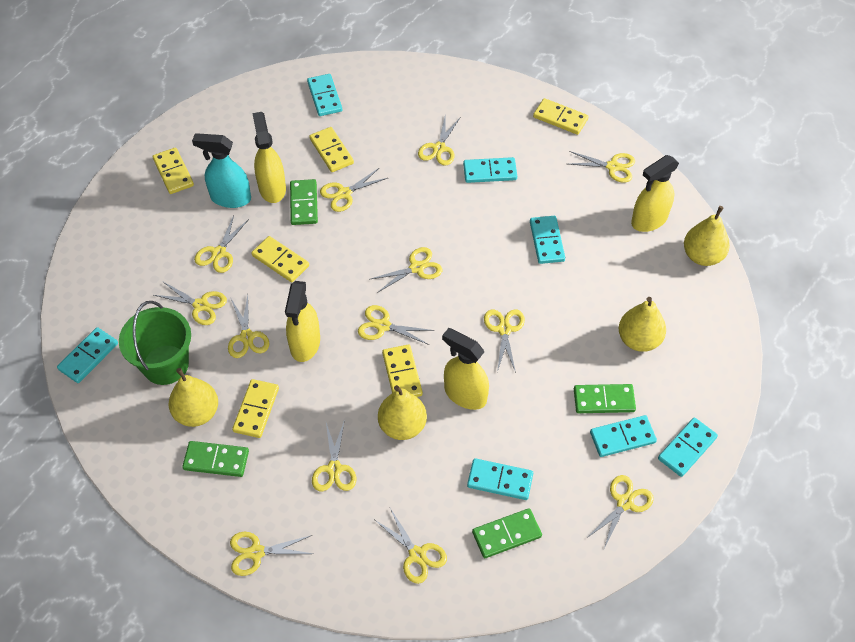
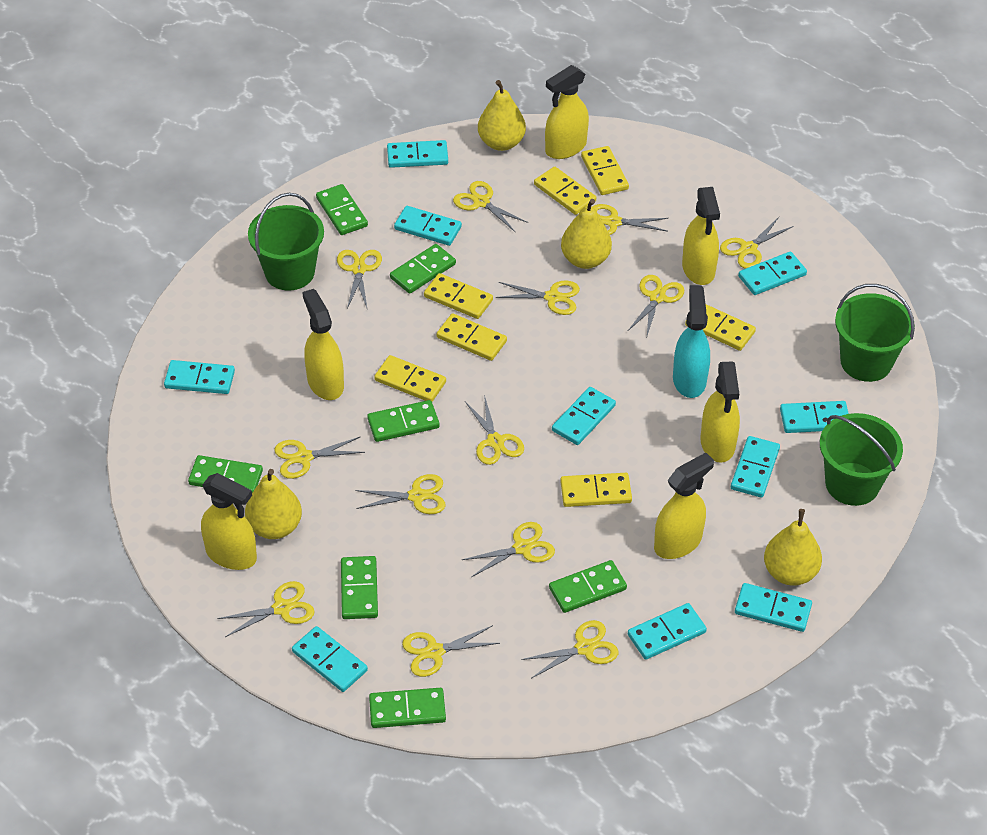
green bucket: [119,301,191,385] = 1 -> [248,193,324,291] [820,413,903,506] [835,284,915,382] = 3
green domino: [182,441,249,477] [290,179,318,225] [472,508,542,558] [574,384,636,413] = 4 -> [188,455,263,493] [316,184,368,235] [341,556,378,619] [367,400,440,442] [369,688,446,728] [390,244,456,294] [549,560,627,613] = 7
turquoise domino: [57,327,118,383] [307,74,342,116] [463,157,517,183] [467,458,533,500] [530,216,565,264] [590,415,657,457] [658,418,718,477] = 7 -> [164,360,235,394] [292,626,368,692] [387,140,448,168] [394,206,462,246] [552,387,616,445] [628,603,707,660] [731,436,780,498] [735,583,812,632] [738,251,807,295] [780,401,849,433] = 10
yellow domino: [152,147,194,194] [232,379,279,438] [251,236,309,282] [309,127,354,172] [382,345,423,397] [533,98,589,135] = 6 -> [374,355,446,402] [424,273,493,319] [437,313,507,361] [534,167,596,215] [560,473,632,507] [581,146,629,195] [685,304,756,351] = 7
yellow spray bottle: [252,112,286,203] [285,281,320,362] [442,328,489,410] [631,155,679,232] = 4 -> [201,473,257,570] [302,289,344,400] [545,65,589,159] [654,452,714,559] [682,187,720,285] [700,361,740,463] = 6

